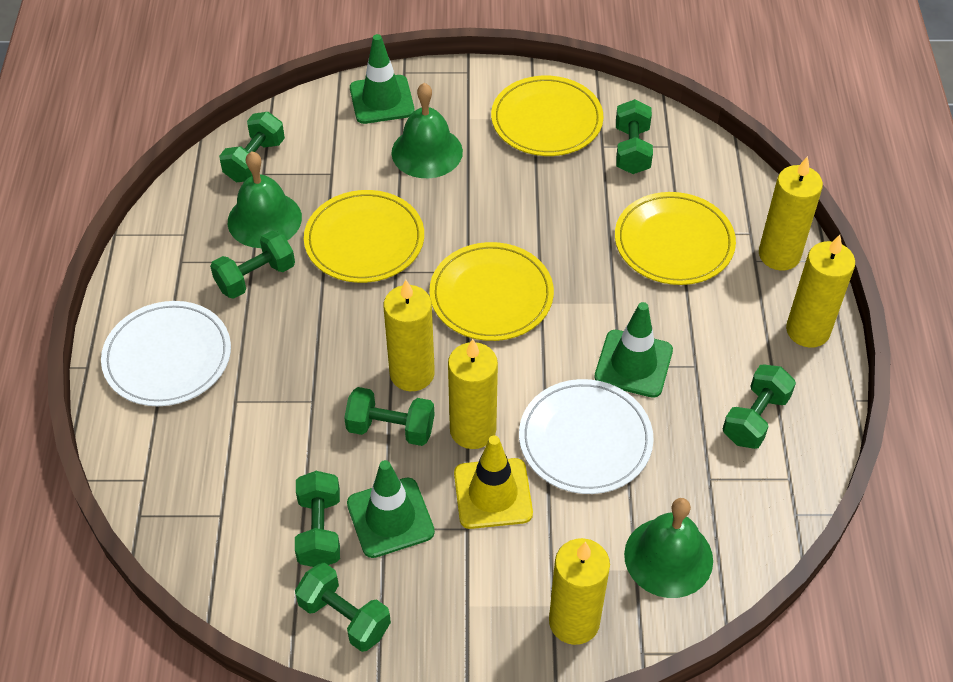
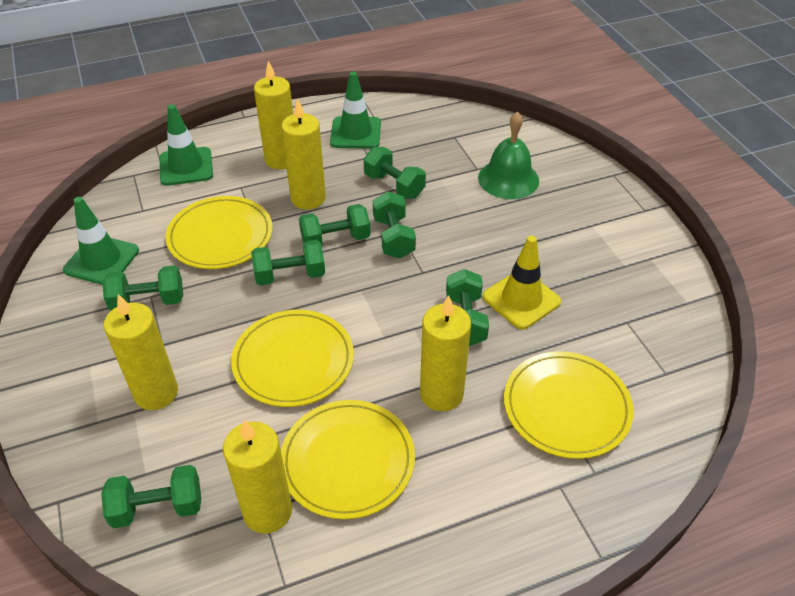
green bell: [228,151,302,248] [392,83,463,178] [624,498,713,598] = 3 -> [478,112,539,199] = 1
white plate: [101,301,231,406] [519,379,654,494] = 2 -> none = 0

